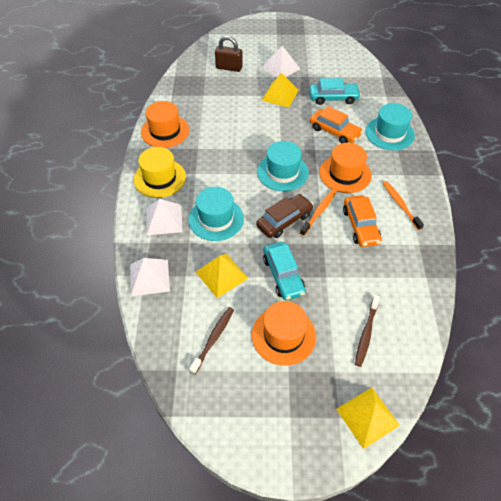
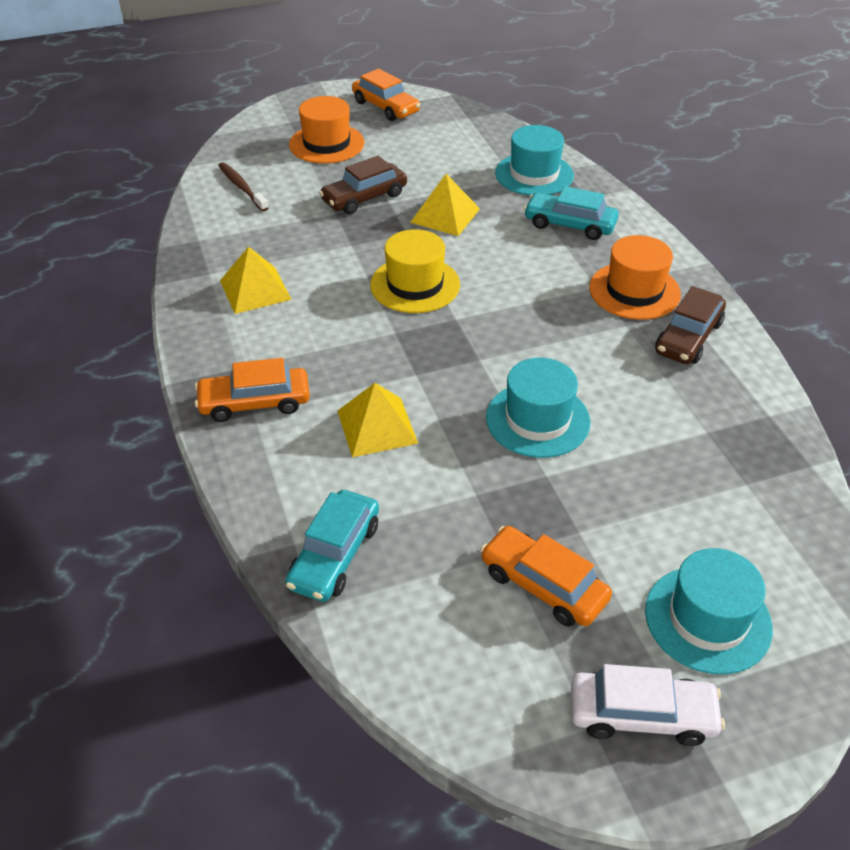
brown car: [256,194,313,238] = 1 -> [319,156,407,214] [655,286,726,364] = 2
brown padlock: [215,36,243,72] = 1 -> none = 0
brown toothbrush: [189,307,234,374] [355,295,380,367] = 2 -> [218,162,268,211] = 1
orange car: [310,106,363,143] [343,195,382,247] = 2 -> [195,358,310,422] [352,69,420,121] [480,526,612,627] = 3
orange hat: [141,101,189,148] [252,301,316,366] [319,143,372,193] = 3 -> [289,96,365,164] [589,235,681,320] = 2
orange toothbrush: [300,190,336,236] [383,181,424,230] = 2 -> none = 0
white car: none = 0 -> [571,664,725,746] = 1
white pyramid: [130,258,170,296] [146,199,183,235] [262,46,300,78] = 3 -> none = 0

